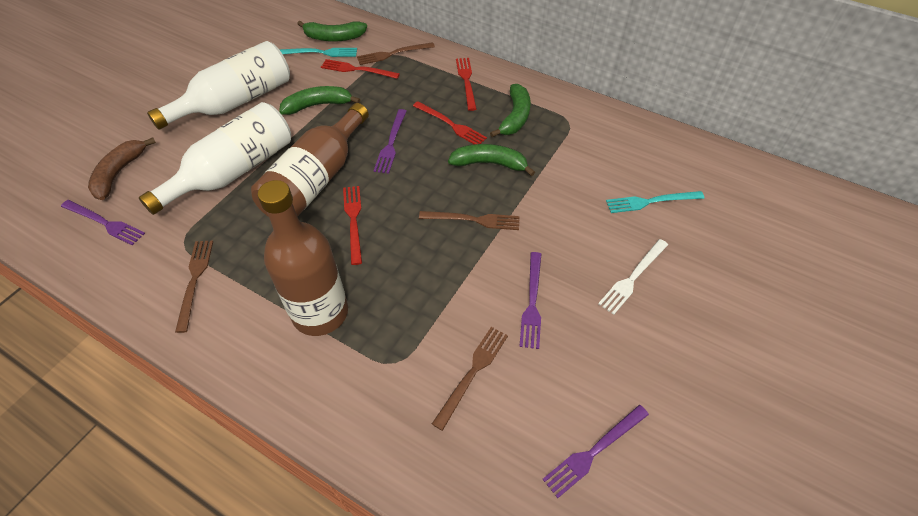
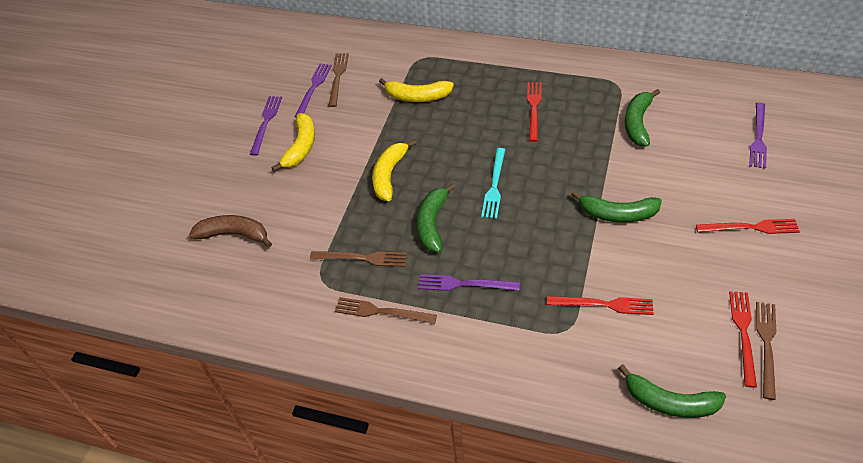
brown bottle: [251,103,369,217] [258,180,348,336] = 2 -> none = 0
turquoise fork: [279,48,357,57] [606,191,704,213] = 2 -> [481,148,506,219] = 1
white bottle: [139,102,291,215] [147,41,290,130] = 2 -> none = 0
white fork: [598,239,668,315] = 1 -> none = 0
yellow banana: none = 0 -> [272,113,315,172] [372,139,416,201] [379,78,454,102] = 3

